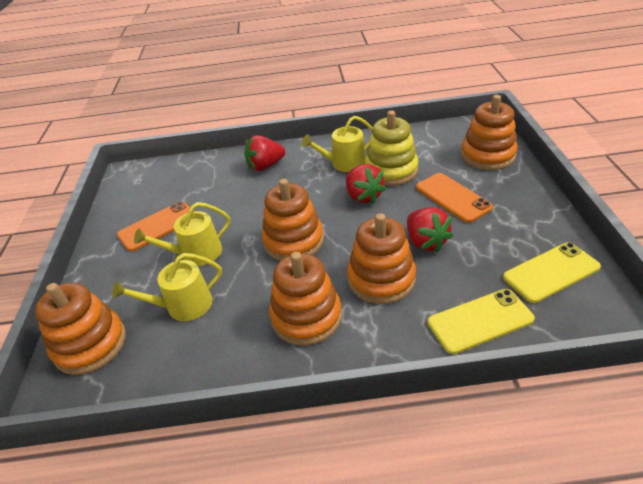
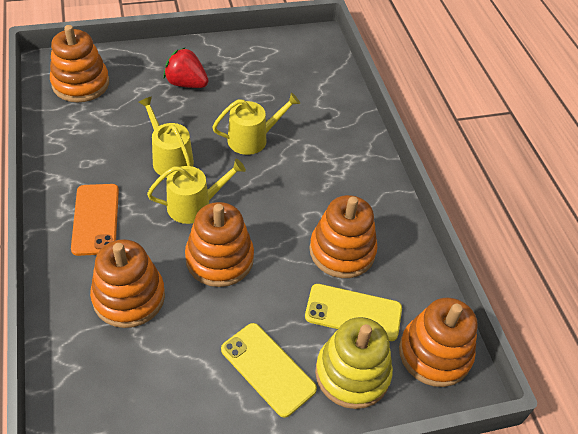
orange phone: [117,201,190,252] [416,173,493,223] = 2 -> [71,184,119,256] = 1
red strawberry: [244,135,285,171] [346,164,386,204] [407,207,453,252] = 3 -> [163,47,209,88] = 1

